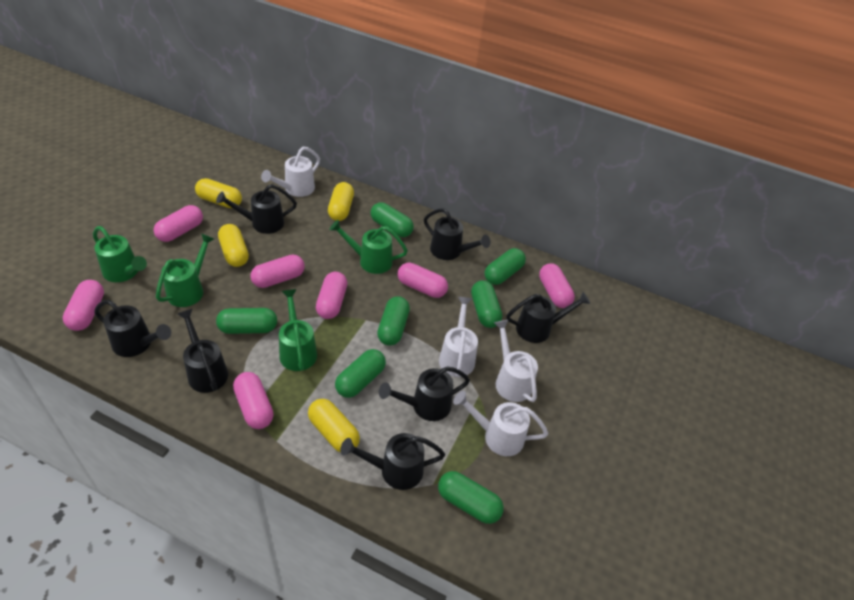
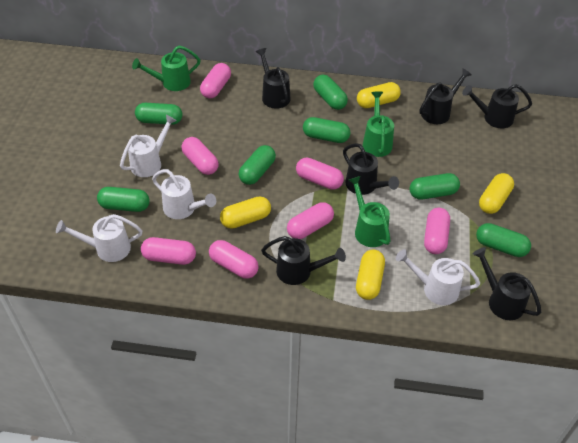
black watering can: [94,300,171,357] [178,309,228,393] [216,184,297,234] [340,433,445,490] [379,366,470,421] [424,208,491,260] [506,292,590,343] = 7 -> [256,48,291,109] [261,236,346,285] [343,143,399,195] [420,68,472,124] [462,84,532,128] [473,247,541,320] = 6
green watering can: [93,226,147,282] [156,233,214,307] [279,289,317,371] [329,220,408,274] = 4 -> [132,46,200,91] [349,176,390,247] [363,91,394,157] = 3

